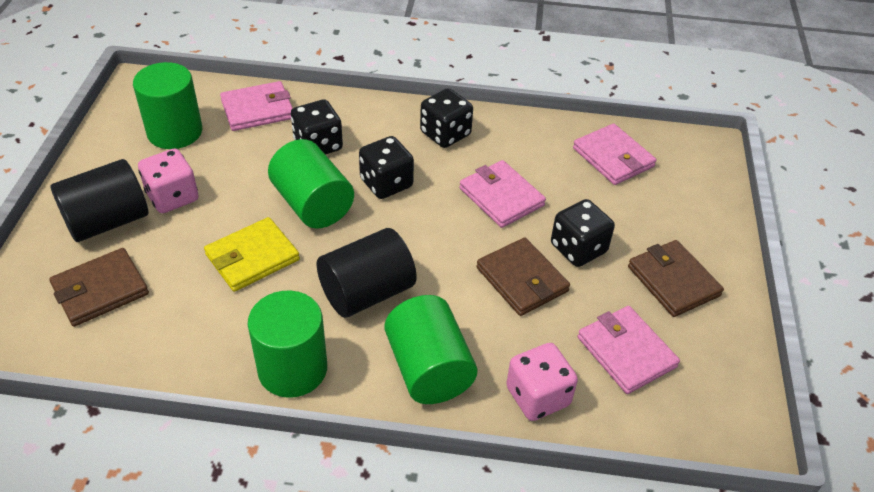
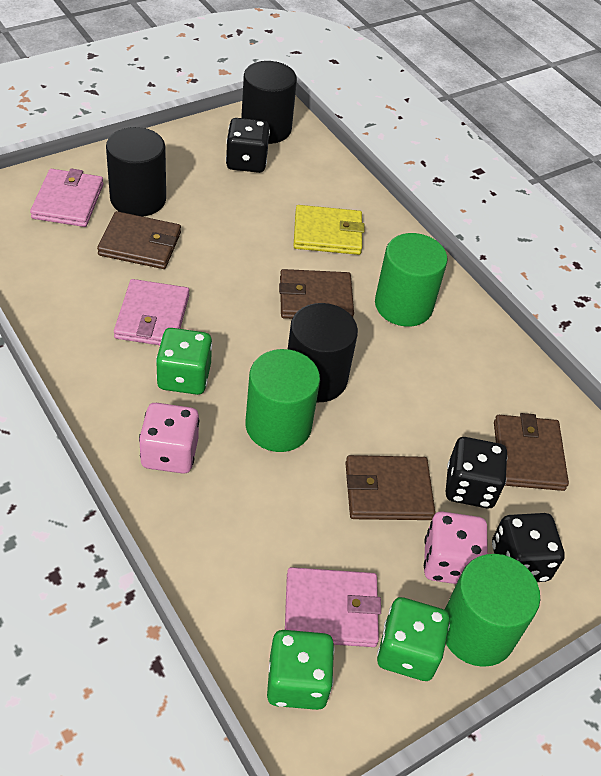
black cylinder: [50,159,148,242] [316,228,417,318] = 2 -> [106,127,166,217] [241,61,297,144] [288,303,358,402] = 3
black dice: [291,100,343,155] [359,136,414,199] [420,88,473,148] [551,199,615,267] = 4 -> [226,118,270,173] [446,437,507,508] [492,513,565,582] = 3
brown wallet: [49,248,149,327] [476,237,570,316] [628,240,724,317] = 3 -> [97,211,181,269] [279,269,354,319] [346,455,435,520] [494,413,569,491] = 4
green cylinder: [133,62,202,149] [248,290,327,398] [268,139,354,229] [385,295,477,404] = 4 -> [246,349,320,452] [375,233,447,326] [445,554,540,667] = 3
green dice: none = 0 -> [156,328,212,395] [267,630,334,710] [377,597,450,681] = 3
pink wallet: [220,81,293,131] [459,160,546,228] [573,123,657,185] [578,306,680,394] = 4 -> [30,168,104,227] [114,279,189,345] [285,567,381,647] = 3

